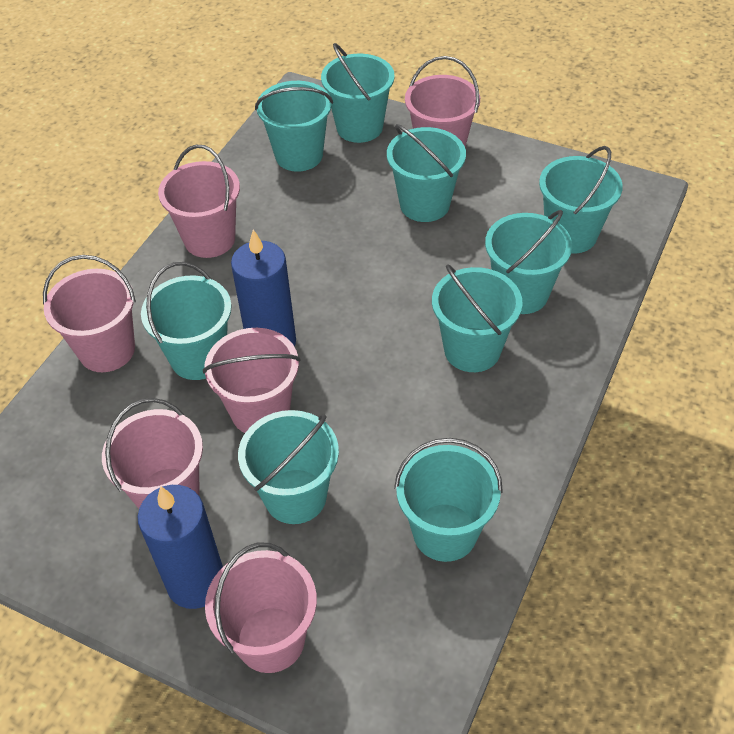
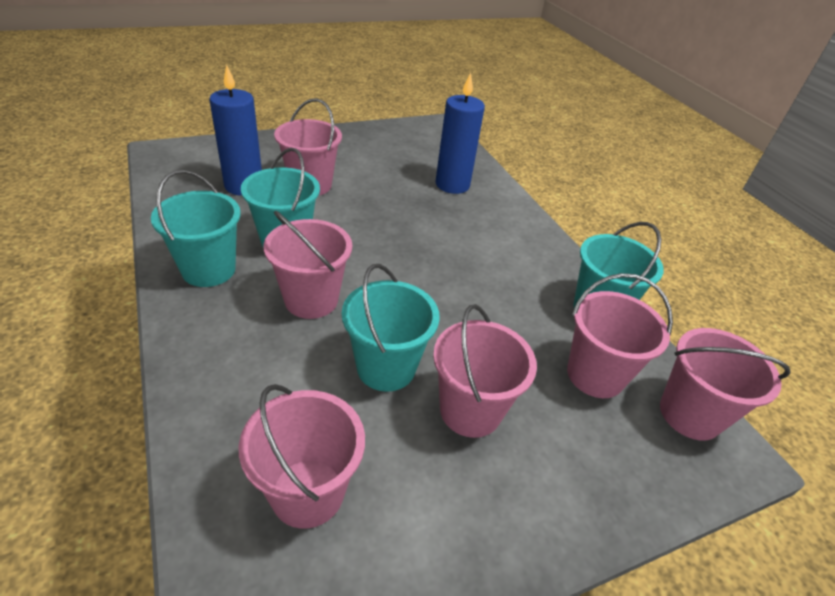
turquoise bucket: [141,262,232,380] [238,410,339,524] [255,81,333,172] [321,43,395,143] [387,124,466,222] [394,438,503,562] [432,265,523,372] [485,210,572,314] [539,146,623,254] = 9 -> [151,170,241,287] [241,147,320,248] [342,264,440,392] [573,222,664,308] = 4

